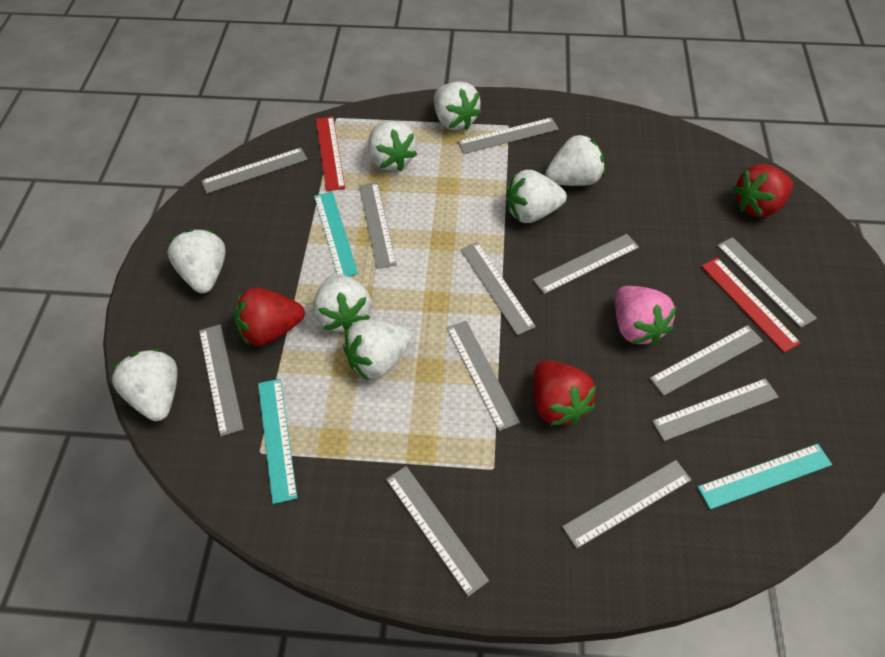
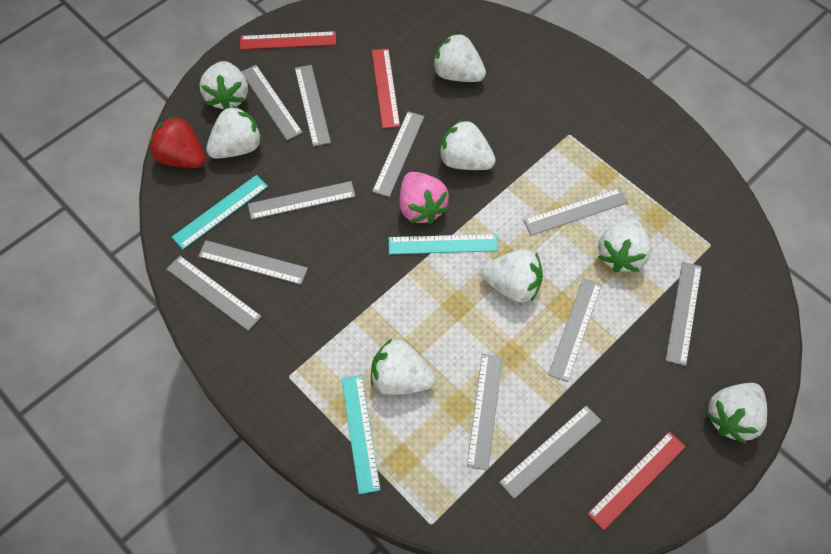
grey ruler: [199,324,244,437] [201,148,307,194] [359,182,397,269] [386,466,489,597] [447,321,520,431] [458,117,559,154] [460,242,536,335] [533,234,639,294] [562,460,692,549] [649,325,763,396] [652,378,779,441] [717,237,817,328] = 12 -> [167,256,262,331] [198,240,308,285] [241,65,303,140] [248,181,356,220] [295,65,331,147] [372,111,424,197] [467,354,503,470] [499,405,601,499] [523,188,628,236] [548,278,602,382] [665,262,702,366] = 11
red ruler: [316,116,345,191] [701,258,801,353] = 2 -> [240,31,336,50] [372,48,400,129] [587,432,686,531] = 3
red strawberry: [234,287,305,346] [534,361,596,426] [733,164,793,217] = 3 -> [149,116,206,168] = 1

